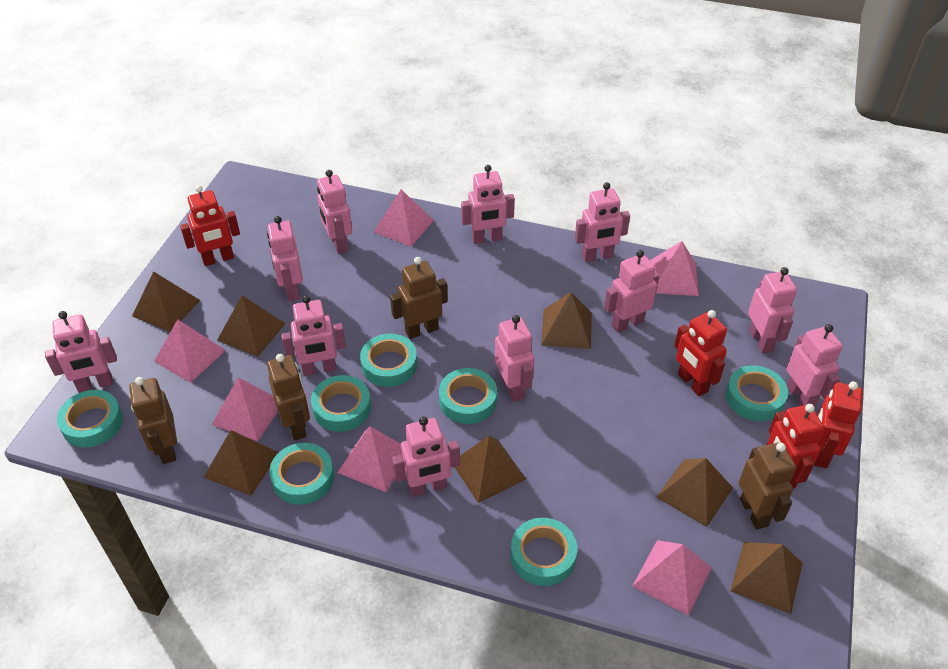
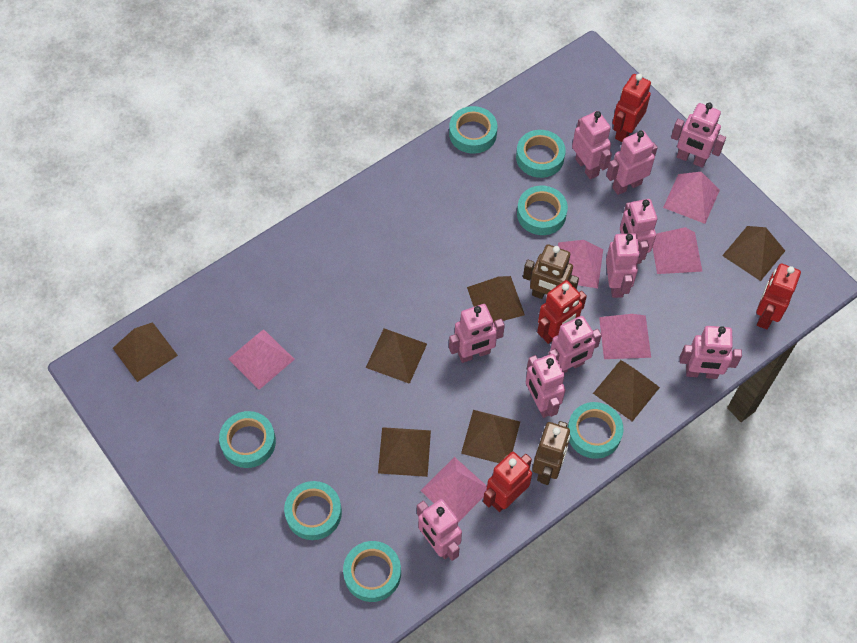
brown robot: [129,377,177,464] [267,354,310,441] [390,257,448,339] [739,442,796,529] = 4 -> [523,244,579,299] [532,421,570,485] = 2
pink robot: [45,311,117,392] [267,216,303,301] [281,295,346,376] [317,170,352,254] [392,417,460,497] [461,165,515,244] [495,315,534,402] [575,182,630,262] [604,250,660,332] [748,267,797,354] [786,324,843,407] = 11 -> [417,499,462,561] [449,304,505,363] [526,354,566,418] [548,316,602,373] [572,111,612,179] [606,131,658,195] [606,233,640,298] [620,199,657,264] [671,102,726,168] [680,326,742,379] = 10

